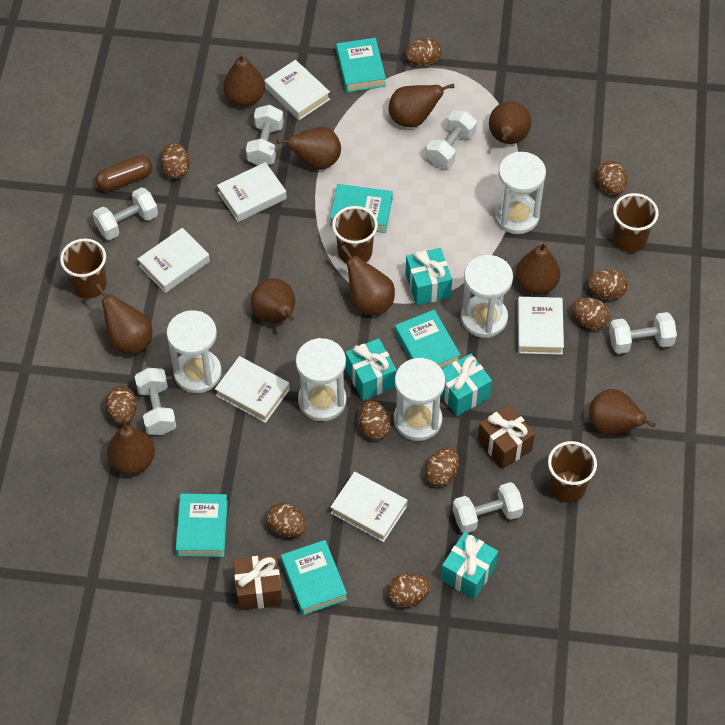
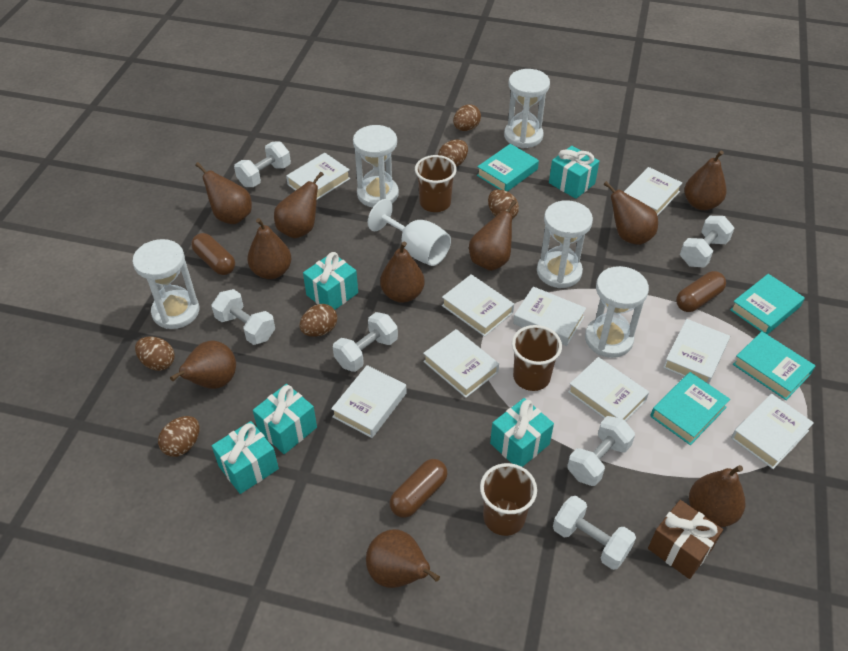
brown capsule: [96,155,152,192] = 1 -> [191,233,235,275] [390,459,447,518] [676,271,726,312] = 3
brown cup: [60,238,107,298] [332,206,378,264] [548,441,597,503] [613,193,658,253] = 4 -> [415,155,457,212] [480,463,537,536] [512,325,562,391] = 3
brown egg: [106,386,137,424] [161,143,190,179] [266,503,307,537] [359,400,391,440] [387,573,431,607] [405,38,442,66] [425,447,459,487] [572,297,610,330] [588,270,628,300] [597,161,627,195] = 10 -> [135,336,175,371] [158,416,199,457] [300,304,337,337] [438,140,468,167] [453,104,481,131] [488,189,519,219] = 6
brown gift: [233,554,282,611] [478,404,535,469] = 2 -> [648,500,723,579] = 1
turquoise book: [176,493,228,557] [281,540,347,615] [330,184,393,233] [336,38,386,92] [395,310,460,369] = 5 -> [477,144,539,192] [650,372,730,445] [730,274,805,335] [733,331,815,400] = 4
turquoise gift: [346,338,397,400] [406,248,452,305] [441,353,492,416] [441,532,498,599] = 4 -> [212,421,279,494] [253,384,317,454] [303,252,358,310] [490,398,554,467] [549,146,599,199] = 5
white book: [138,228,210,293] [215,356,290,423] [217,162,287,222] [264,60,330,120] [331,472,407,542] [517,297,564,355] = 6 -> [286,153,350,200] [331,365,407,438] [423,329,499,398] [442,274,514,337] [513,287,586,346] [568,357,649,421] [624,167,682,216] [663,319,730,384] [731,394,814,469] = 9
white goblet: none = 0 -> [368,199,451,266] = 1

